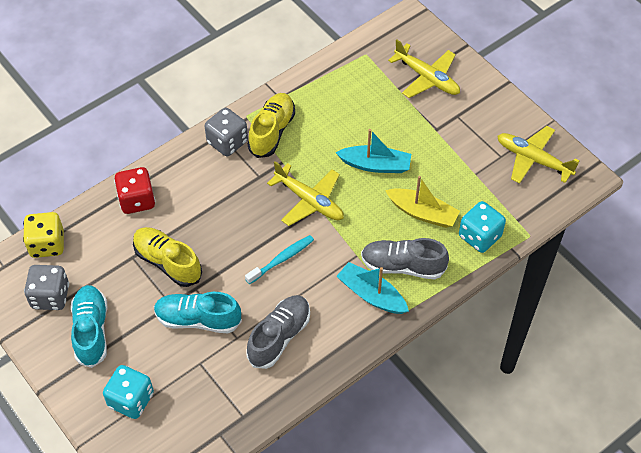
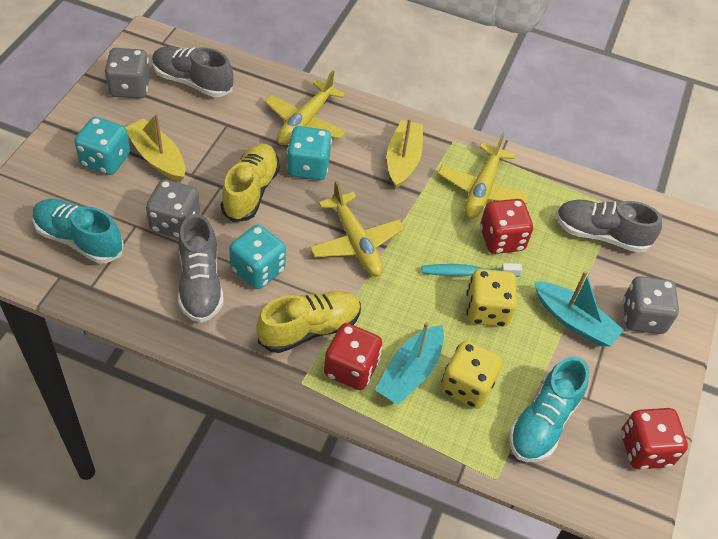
grey dice: [24,265,69,310] [205,108,248,156] = 2 -> [104,48,150,99] [146,179,200,238] [623,276,679,334] = 3
grey shoe: [247,295,310,369] [361,238,449,279] = 2 -> [152,46,233,97] [178,214,223,323] [556,200,662,253] = 3
red dice: [114,167,155,214] = 1 -> [324,323,382,390] [480,199,533,254] [621,408,688,469] = 3
turquoise dice: [103,365,154,419] [459,201,506,253] = 2 -> [74,117,130,175] [229,225,286,289] [286,126,332,180] = 3
yellow boat: [385,176,460,228] = 1 -> [125,113,185,182] [387,118,423,189] = 2
yellow dice: [23,212,64,258] = 1 -> [441,341,502,409] [467,269,517,327] = 2

